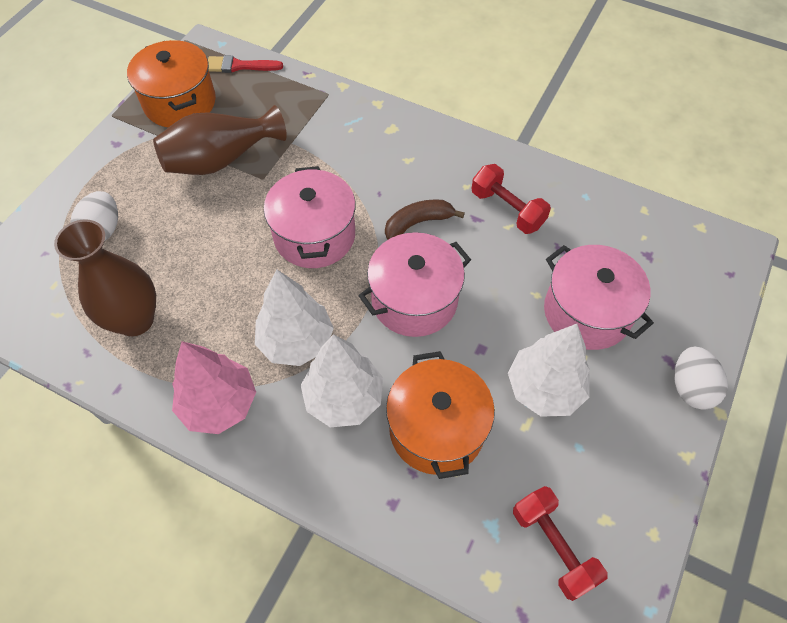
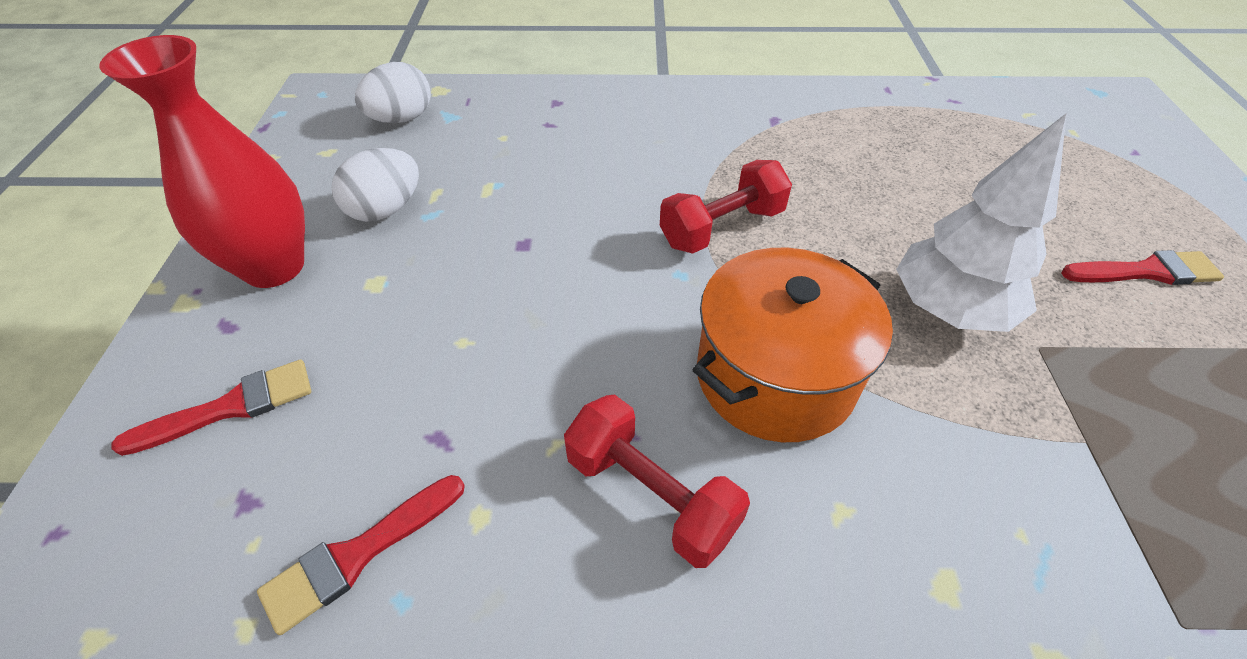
brown banana: [385,199,465,240] = 1 -> none = 0
brown vase: [54,219,156,336] [153,105,287,175] = 2 -> none = 0
orange pot: [127,40,216,128] [386,351,495,479] = 2 -> [692,248,893,442] = 1
pink pot: [264,166,356,268] [359,232,471,337] [544,245,654,350] = 3 -> none = 0
pink tree: [172,341,256,434] = 1 -> none = 0
red brush: [208,55,283,73] = 1 -> [111,359,311,456] [257,475,465,635] [1062,250,1224,285] = 3
red vase: none = 0 -> [99,35,305,288] = 1
white tree: [255,269,334,366] [301,334,383,427] [508,324,590,417] = 3 -> [896,114,1066,332] = 1

